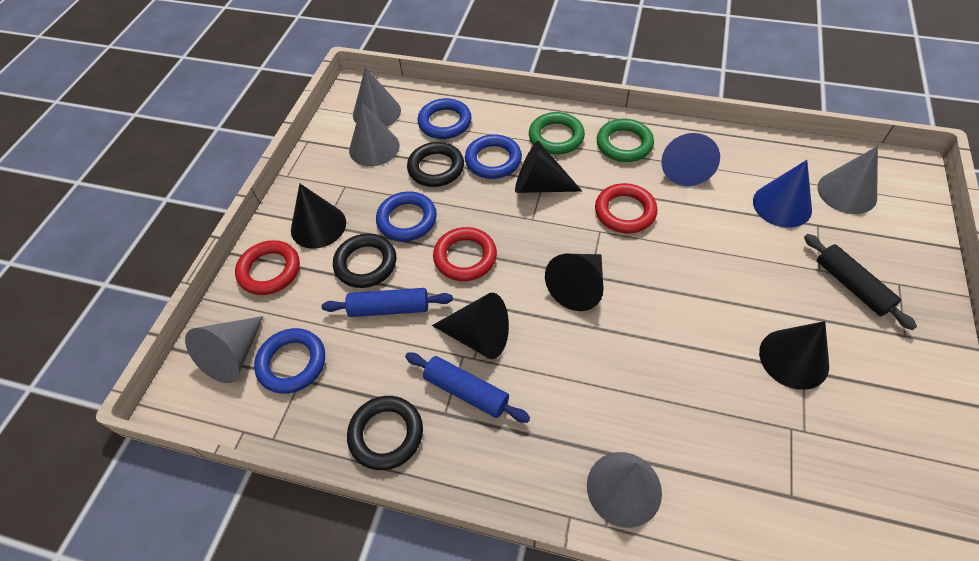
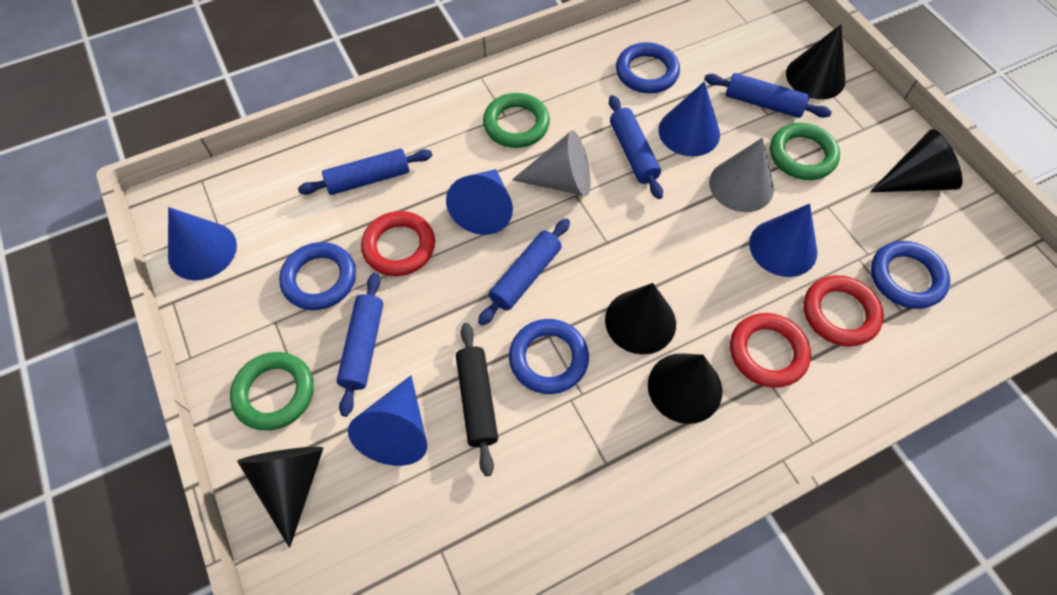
black ring: [333,233,396,288] [347,396,423,470] [407,142,464,187] = 3 -> none = 0
blue cone: [661,133,720,186] [753,160,812,228] = 2 -> [168,207,237,280] [348,376,427,466] [446,169,513,235] [658,81,720,156] [749,204,817,277] = 5
blue rolling pin: [322,288,453,317] [405,352,530,423] = 2 -> [298,149,432,195] [336,273,383,417] [478,218,570,325] [609,95,663,199] [704,73,832,118] = 5
green ring: [529,112,585,155] [597,119,654,162] = 2 -> [230,352,313,431] [483,93,550,148] [770,123,840,180] = 3
grey cone: [185,316,263,383] [349,103,400,166] [353,67,401,127] [587,452,662,528] [817,146,878,214] = 5 -> [512,131,591,196] [709,138,774,212] = 2

